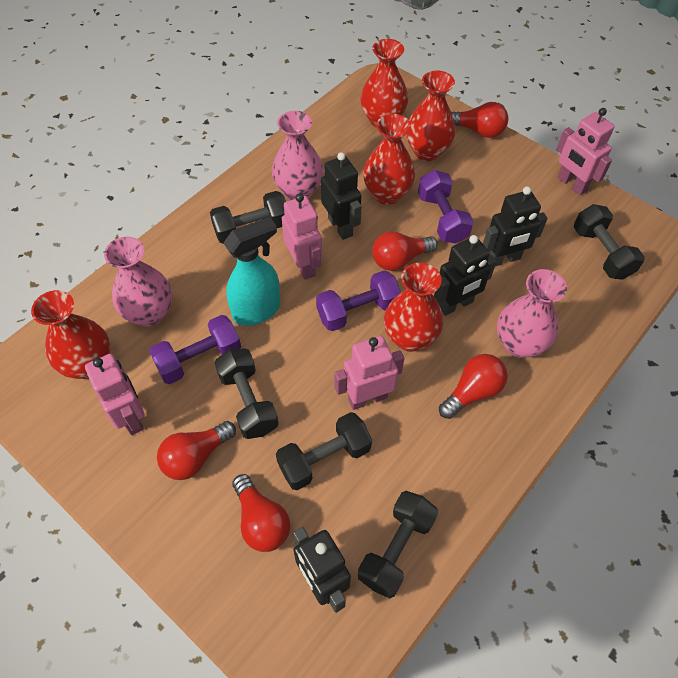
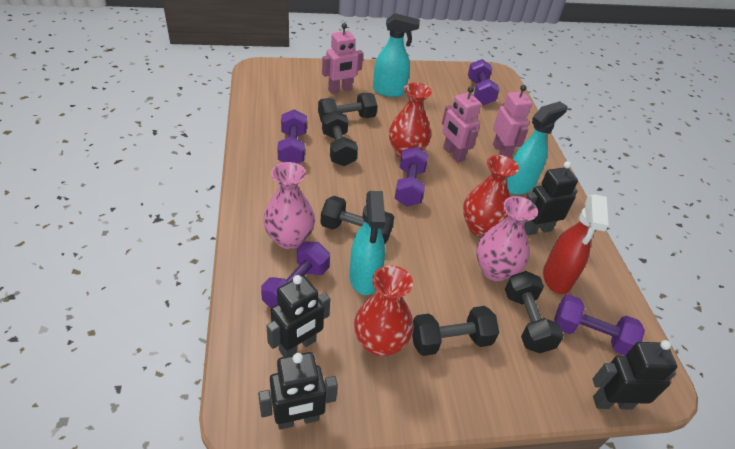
pink robot: [85,354,145,435] [282,193,322,280] [335,336,404,410] [556,108,615,195] = 4 -> [322,23,363,94] [442,86,481,162] [493,85,532,158] = 3
pink vase: [104,237,172,327] [272,111,323,200] [497,269,567,358] = 3 -> [263,162,315,249] [476,196,538,281] = 2
purple dumbbell: [149,315,241,384] [316,270,401,331] [418,170,474,244] = 3 -> [261,241,330,309] [277,109,307,164] [395,147,428,207] [468,59,500,105] [554,294,645,356] = 5
red light bulb: [157,421,236,480] [232,474,290,552] [372,231,438,271] [439,354,508,419] [451,102,508,138] = 5 -> none = 0
red spray bottle: none = 0 -> [543,194,609,294] = 1
red vase: [31,290,110,379] [360,39,408,128] [363,114,415,205] [384,263,443,352] [406,71,456,161] = 5 -> [354,265,414,357] [389,83,432,158] [463,155,519,237] = 3
turquoise spray bottle: [223,217,280,326] = 1 -> [349,191,385,295] [373,13,420,97] [506,101,568,195] = 3

